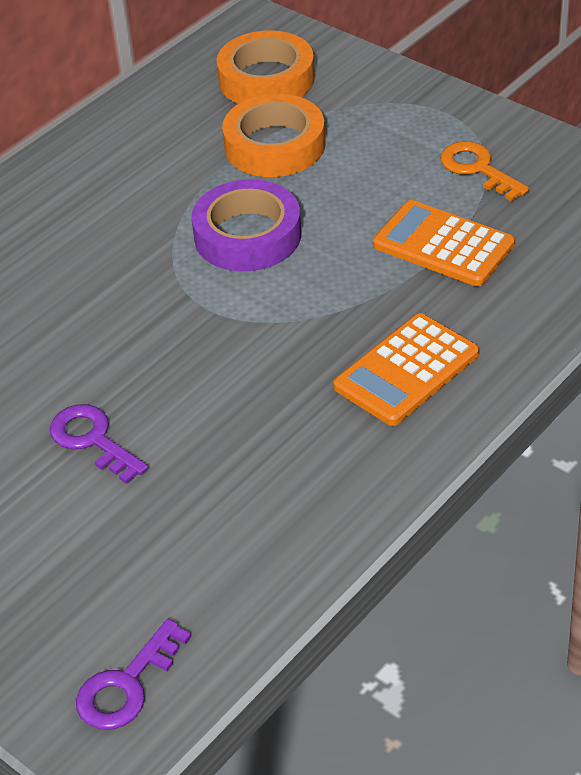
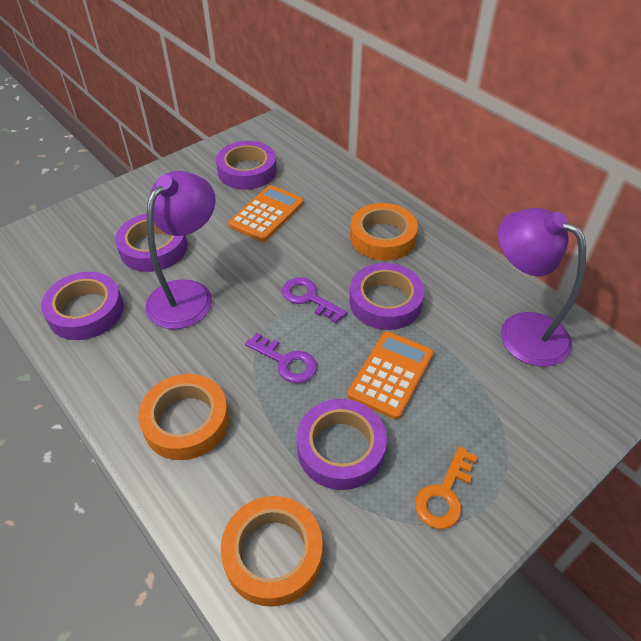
orange tape: [216,30,315,104] [222,94,325,177] = 2 -> [138,374,229,460] [221,496,323,607] [350,203,418,261] = 3
purple lamp: none = 0 -> [146,171,216,329] [498,208,586,367] = 2
purple tape: [191,179,301,271] = 1 -> [41,272,124,340] [115,214,188,272] [216,141,277,190] [297,399,387,490] [350,263,424,330] = 5

